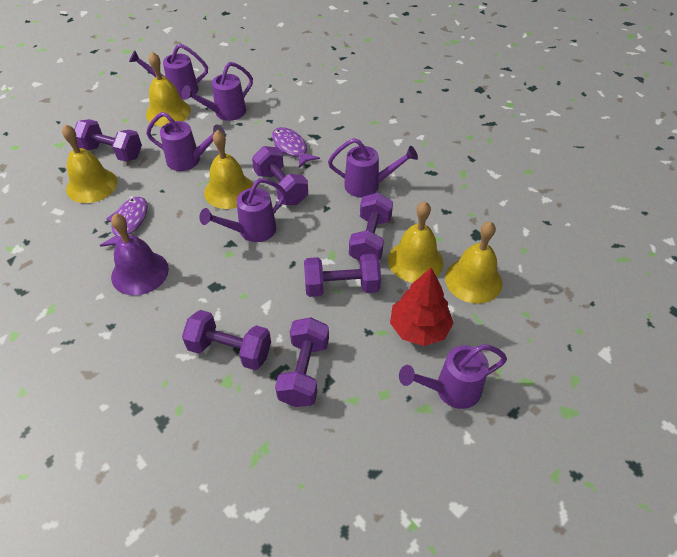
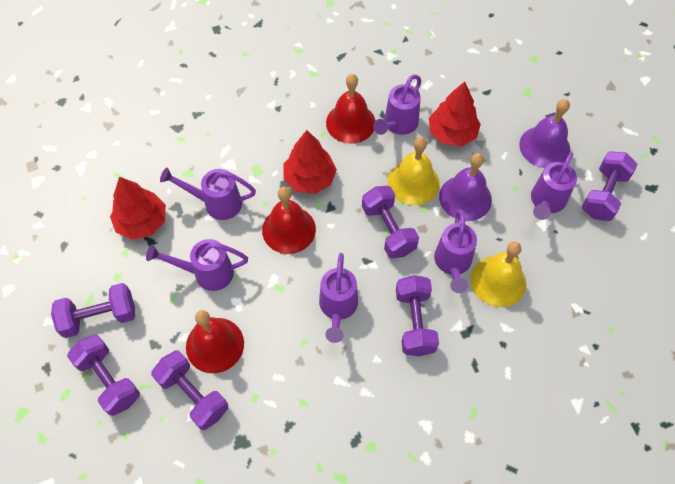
purple bell: [111,213,169,296] = 1 -> [439,153,492,221] [519,99,570,168] = 2
purple fish: [100,197,148,247] [272,127,320,168] = 2 -> none = 0
red bell: none = 0 -> [186,310,244,373] [262,187,316,254] [326,74,375,144] = 3
red tree: [390,268,454,346] = 1 -> [110,177,166,240] [283,130,337,194] [429,81,481,146] = 3
yellow bell: [62,124,117,203] [146,52,191,127] [204,130,253,209] [388,202,444,283] [445,221,502,304] = 5 -> [388,137,440,205] [470,242,526,307] = 2

